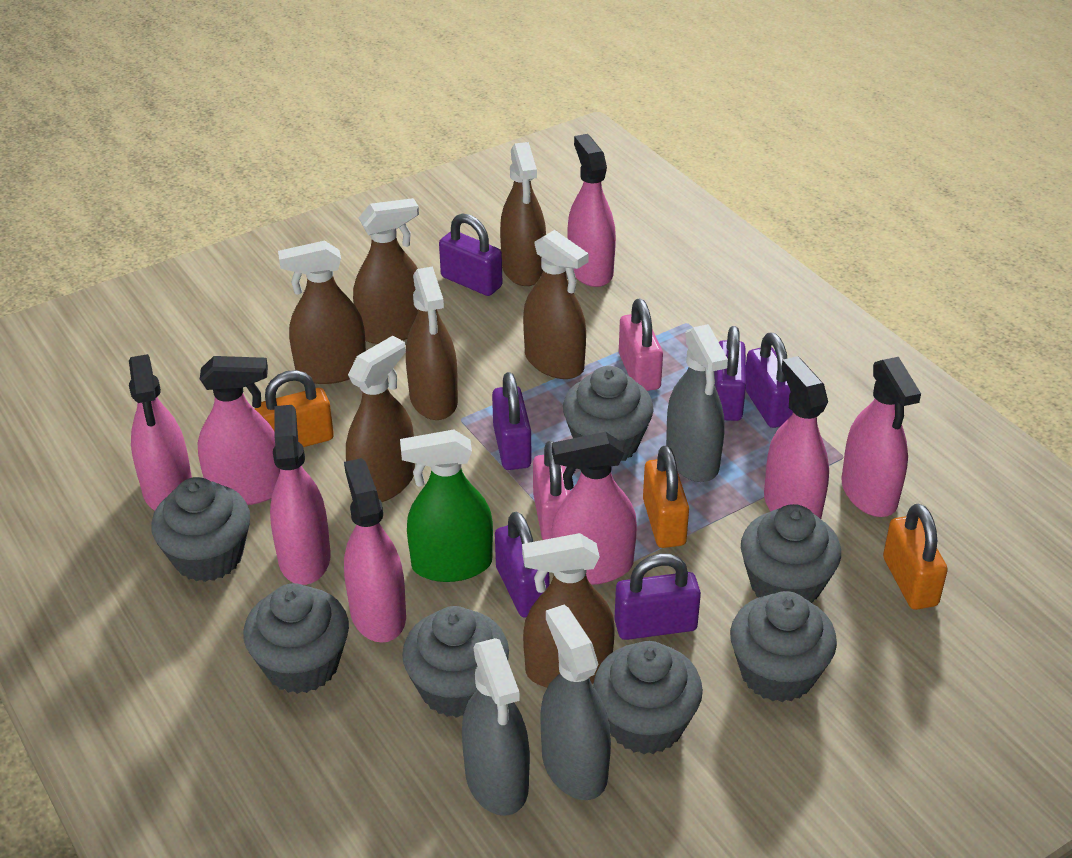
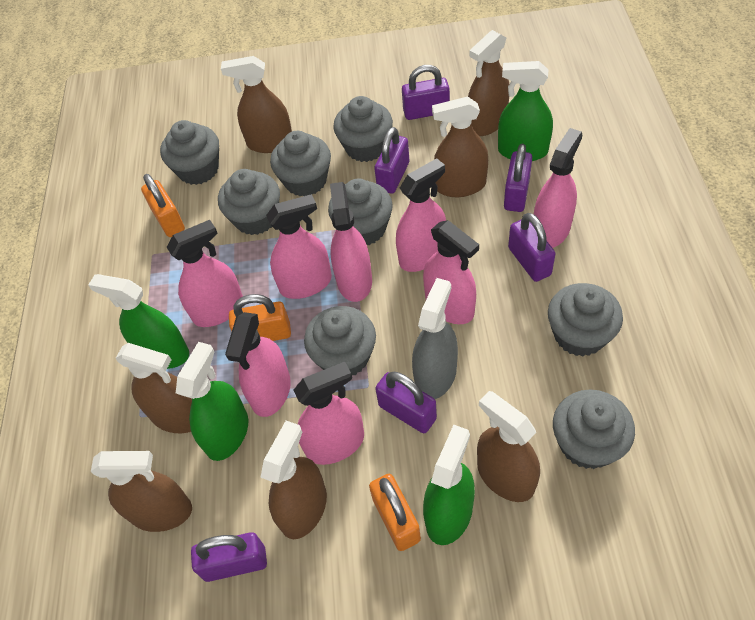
green spray bottle: [400,429,493,582] = 1 -> [88,274,189,369] [176,342,248,461] [423,425,475,545] [498,61,553,161] = 4
grey cupcake: [151,477,250,582] [243,583,349,694] [402,606,509,718] [563,366,654,461] [593,641,703,754] [730,591,837,702] [741,504,841,603] = 7 -> [160,120,219,185] [218,169,280,235] [270,131,331,196] [304,306,376,375] [328,179,393,245] [333,96,393,162] [548,283,623,357] [553,390,635,469] = 8
grey spray bottle: [462,638,530,816] [540,605,611,800] [666,324,728,482] = 3 -> [412,278,458,399] = 1
pink padlock: [533,441,570,540] [619,299,663,391] = 2 -> none = 0

